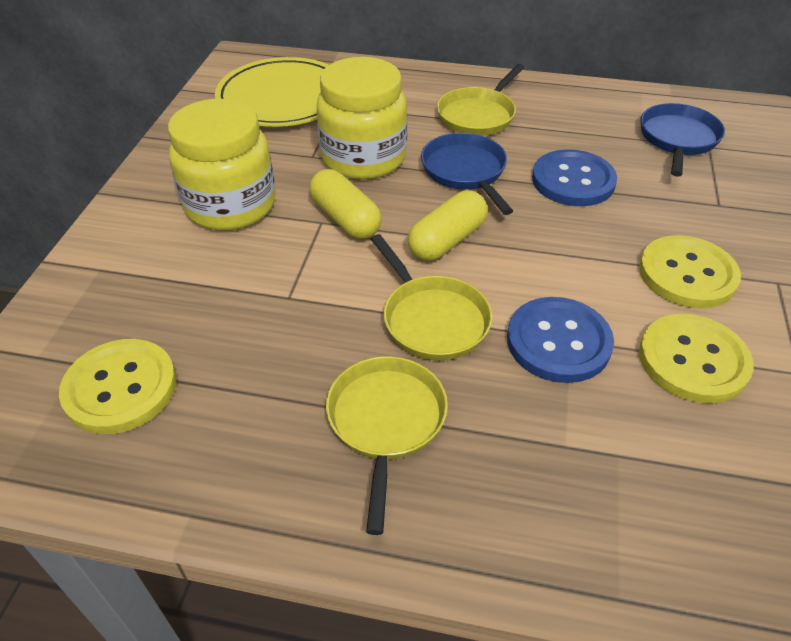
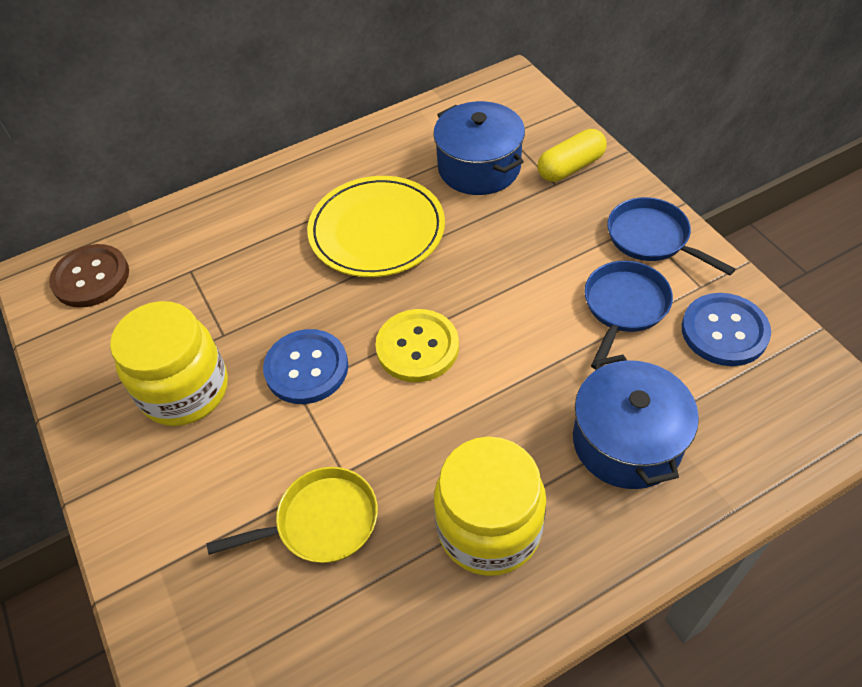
blue pot: none = 0 -> [433,101,525,195] [573,355,699,489] = 2
brown button: none = 0 -> [49,244,129,308] = 1
yellow button: [59,339,176,434] [639,235,741,308] [639,314,754,404] = 3 -> [375,309,459,382] = 1
yellow capsule: [309,169,382,239] [408,191,488,261] = 2 -> [537,129,607,182] = 1
yellow pan: [326,356,448,535] [371,234,492,361] [437,64,525,136] = 3 -> [207,467,378,563] = 1

